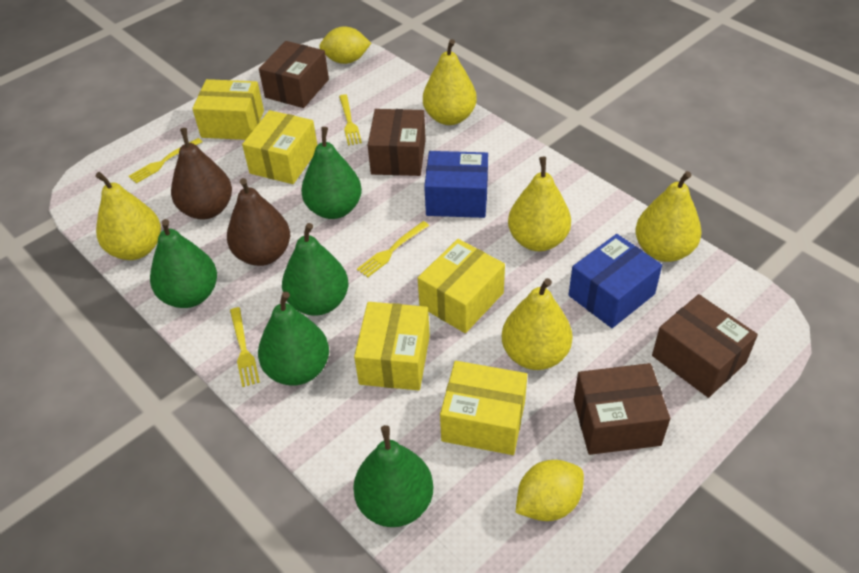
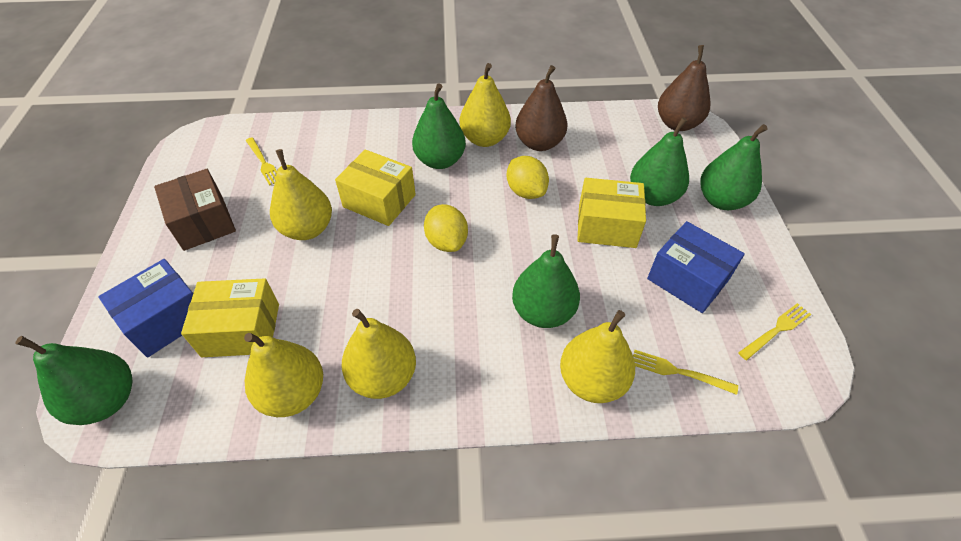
brown box: [259,41,329,108] [368,109,426,176] [574,363,670,455] [652,294,758,398] = 4 -> [154,169,236,251] = 1
yellow box: [192,79,264,140] [242,110,317,184] [354,302,430,390] [418,239,505,333] [440,361,527,455] = 5 -> [181,278,279,357] [335,150,416,226] [577,178,646,248] = 3
yellow fork: [129,138,202,183] [230,307,260,387] [339,94,362,145] [357,221,429,277] = 4 -> [246,137,277,186] [633,350,738,395] [738,303,811,360] = 3

